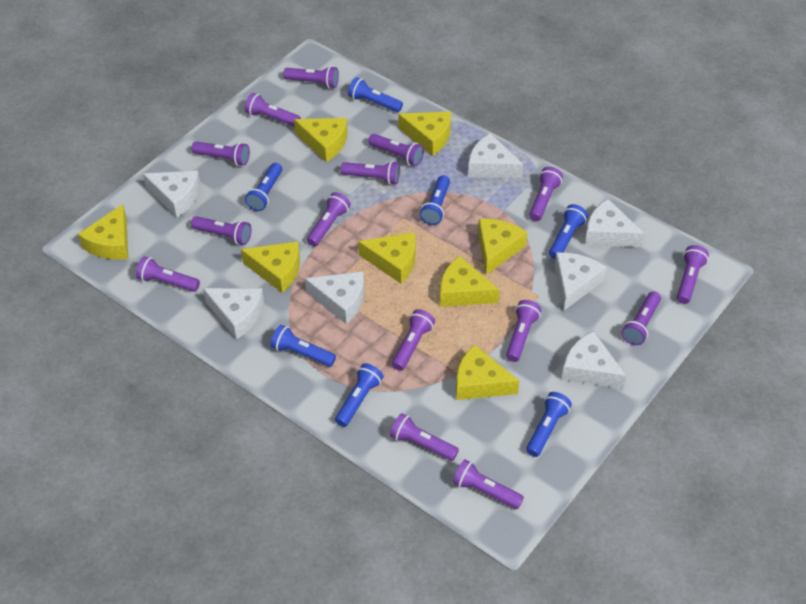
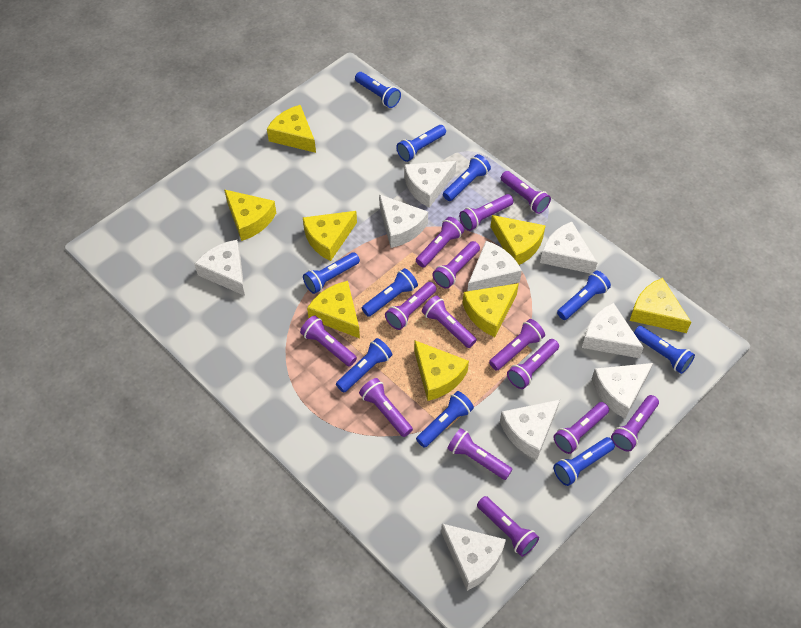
blue flashlight: [245,163,282,211] [271,325,336,367] [335,363,383,427] [348,77,403,112] [420,175,450,225] [526,392,572,457] [549,204,588,259] = 7 -> [303,252,360,294] [336,338,392,393] [355,72,401,108] [362,268,418,317] [396,125,446,162] [416,391,474,448] [443,154,491,201] [553,437,615,486] [557,271,611,320] [634,326,695,374] = 10
purple flashlight: [136,256,200,292] [191,216,251,245] [192,141,250,166] [245,93,301,127] [283,66,339,88] [307,192,350,247] [341,161,400,185] [368,134,424,166] [390,413,459,461] [392,309,435,371] [453,459,524,509] [506,300,541,362] [529,167,563,221] [622,291,661,345] [677,245,709,304] = 15 -> [300,315,357,367] [359,378,413,437] [385,282,437,330] [416,217,464,268] [422,295,477,348] [433,241,480,289] [447,428,513,480] [459,194,514,231] [477,496,539,557] [489,319,545,371] [501,171,551,214] [507,339,559,389] [554,402,609,454] [611,395,659,452] = 14
white cheese: [143,171,201,218] [203,288,264,339] [305,272,364,324] [468,133,523,178] [554,253,607,311] [562,331,626,389] [585,199,645,247] = 7 -> [195,240,245,296] [379,194,428,248] [404,161,456,208] [441,524,506,591] [468,241,522,291] [500,400,560,460] [540,222,597,274] [582,303,644,358] [592,363,653,418] = 9

